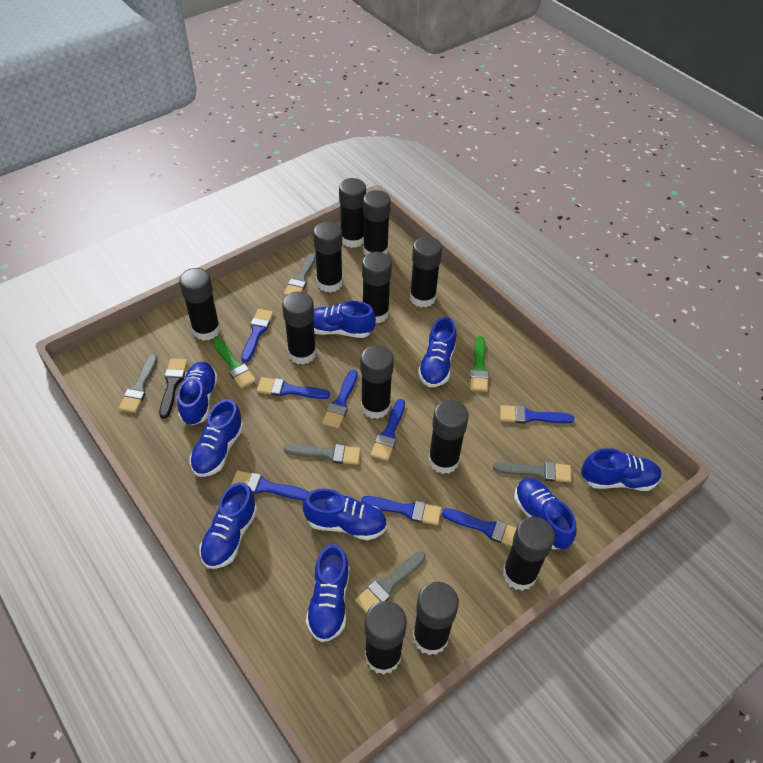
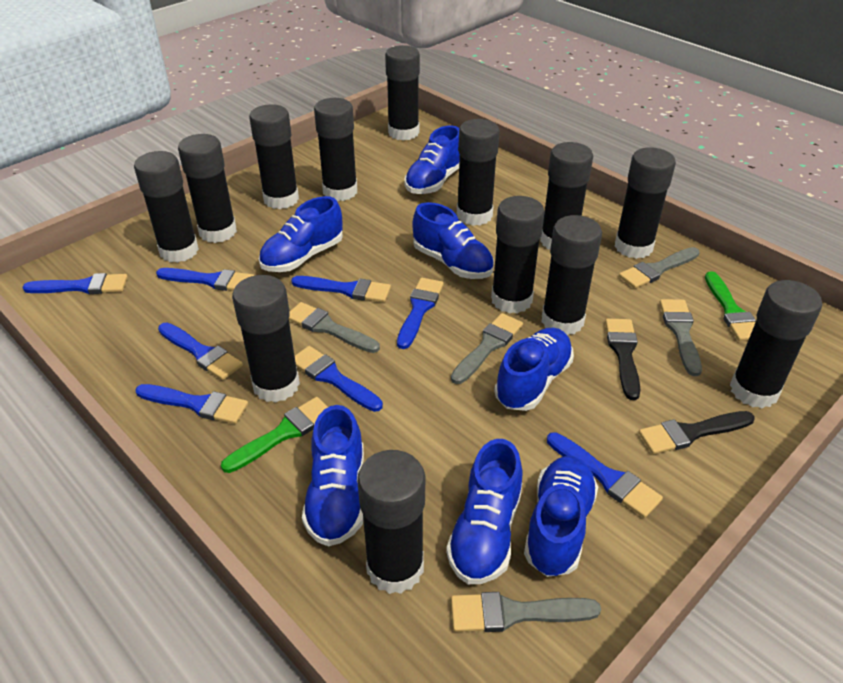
black brush: [159,358,188,419] = 1 -> [605,318,640,400] [639,411,755,454] = 2
black glue stick: [179,268,220,341] [282,292,316,364] [313,221,343,293] [339,178,366,248] [361,345,394,419] [362,252,392,324] [363,190,391,255] [365,601,407,675] [410,236,442,307] [413,582,459,655] [428,400,469,474] [503,517,555,591] = 12 -> [134,151,199,263] [178,134,237,243] [232,275,300,403] [249,104,299,209] [314,98,357,201] [357,450,425,594] [385,45,420,141] [457,119,500,226] [491,196,545,314] [540,142,593,250] [541,215,602,335] [614,147,676,259] [730,280,822,408] = 13
blue shoe: [177,362,218,426] [190,399,244,477] [199,482,257,569] [303,488,387,541] [306,544,350,642] [313,301,376,338] [418,317,456,387] [514,478,576,549] [581,448,662,491] = 9 -> [259,196,343,272] [302,405,364,547] [404,125,460,194] [412,202,494,279] [446,439,523,584] [494,328,574,411] [524,456,598,577] = 7

